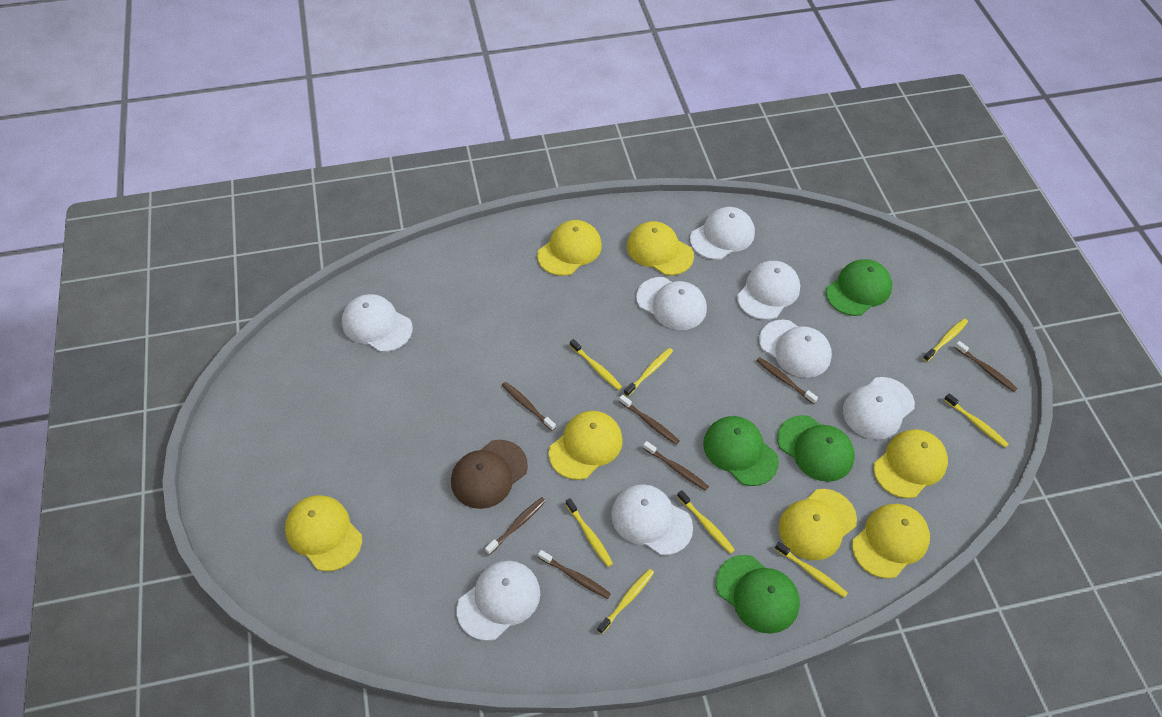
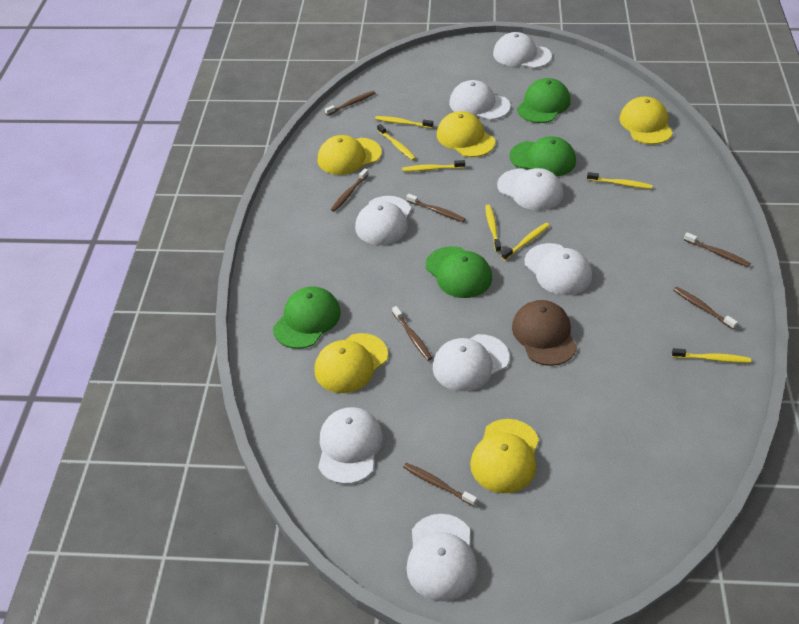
yellow cap: [285,495,362,571] [537,220,602,276] [549,411,623,480] [627,221,694,276] [779,489,857,560] [852,504,930,579] [873,429,948,498] = 7 -> [314,333,388,393] [318,135,382,175] [437,111,495,157] [470,419,539,493] [619,97,673,144] = 5
yellow toothbrush: [566,498,613,567] [570,339,622,390] [597,569,654,634] [624,348,673,397] [677,490,735,554] [775,542,848,598] [923,318,968,362] [944,393,1009,448] = 8 -> [375,116,433,128] [377,124,416,160] [402,160,465,172] [485,204,501,252] [501,223,550,260] [587,172,652,189] [672,348,751,363] = 7

